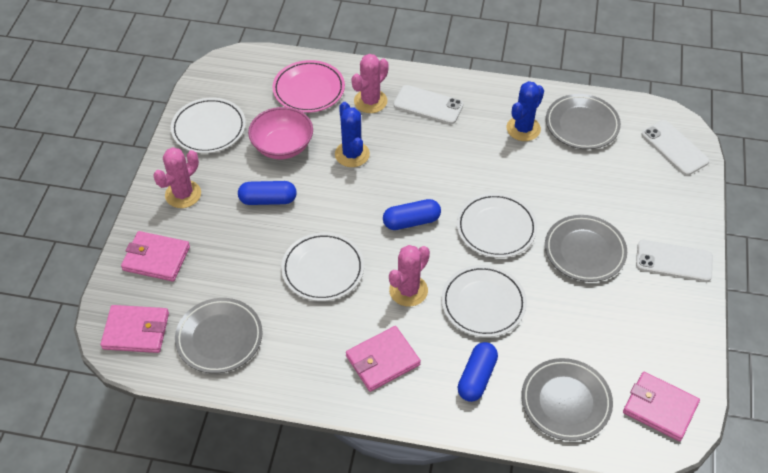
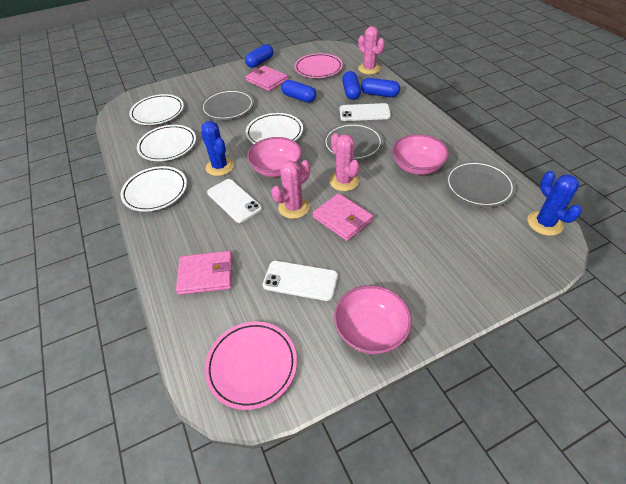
blue capsule: [238,181,297,205] [383,199,441,230] [458,342,498,402] = 3 -> [245,44,273,68] [281,80,316,103] [342,71,361,100] [361,78,400,97] = 4
grey plate: [175,298,263,374] [521,358,613,441] [545,215,627,282] [546,94,621,149] = 4 -> [201,90,254,120] [323,123,383,160] [445,161,516,207] = 3
pink bowl: [248,107,313,159] = 1 -> [247,137,302,177] [334,285,412,354] [392,134,449,175] = 3
pink plate: [273,60,345,113] = 1 -> [205,322,297,410] [294,53,343,78] = 2
pink wallet: [101,305,169,353] [121,231,190,282] [346,326,421,392] [623,372,700,441] = 4 -> [176,251,232,295] [245,65,288,91] [312,193,373,241] = 3

